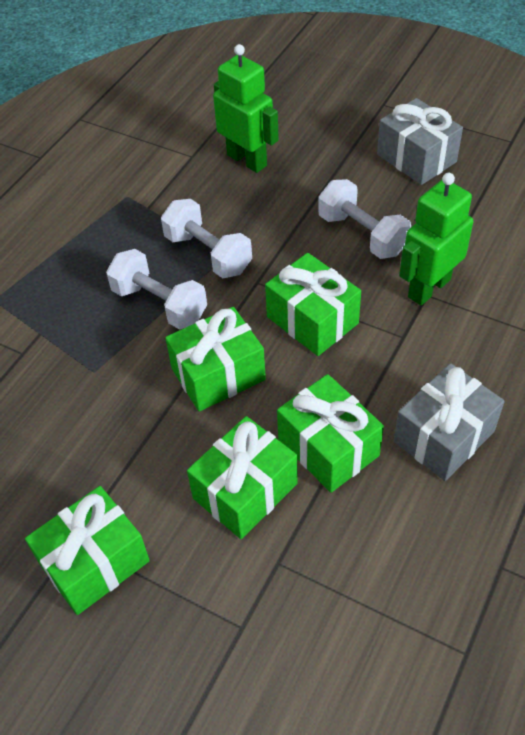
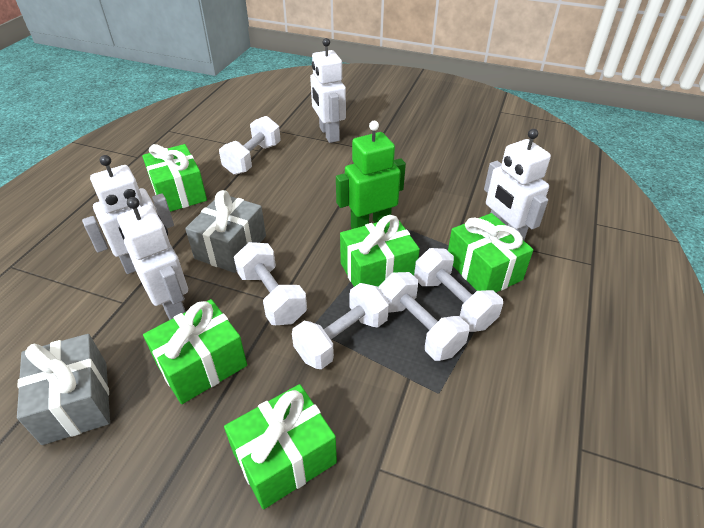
green robot: [213,44,279,173] [399,173,473,305] = 2 -> [336,121,406,229] = 1
white dumbbell: [106,249,207,329] [161,199,252,278] [318,179,411,259] = 3 -> [219,116,281,175] [234,242,307,325] [292,283,389,369] [378,272,470,361] [414,248,503,332] = 5
white robot: none = 0 -> [82,155,174,274] [117,197,188,320] [310,38,346,143] [484,129,551,240] = 4

